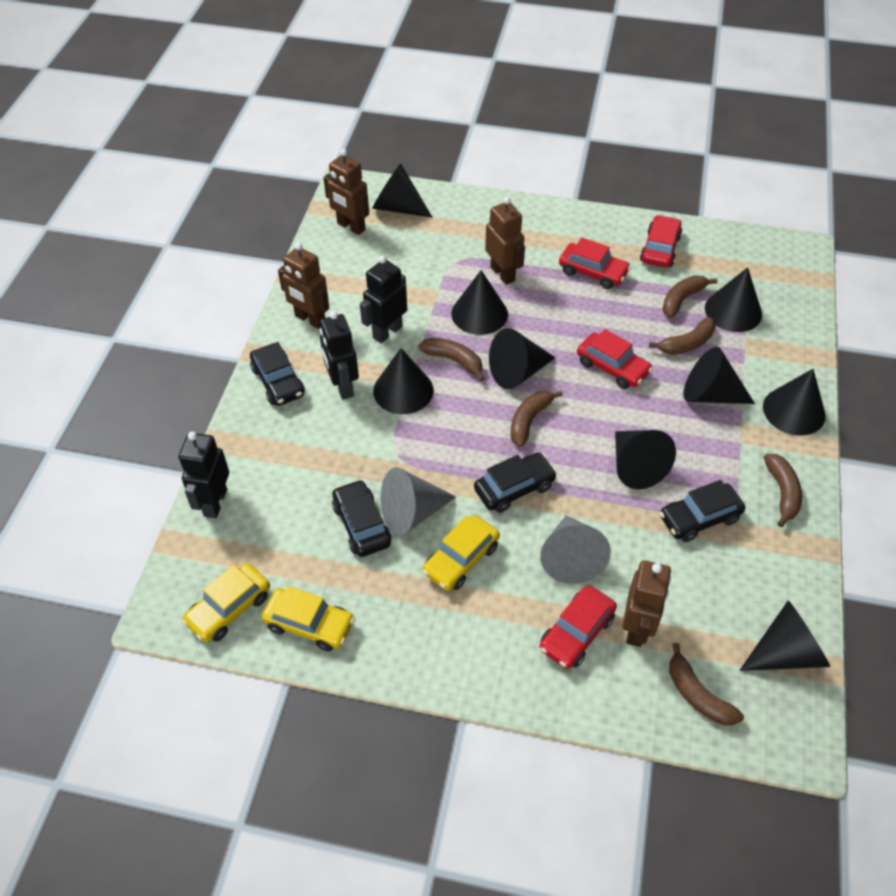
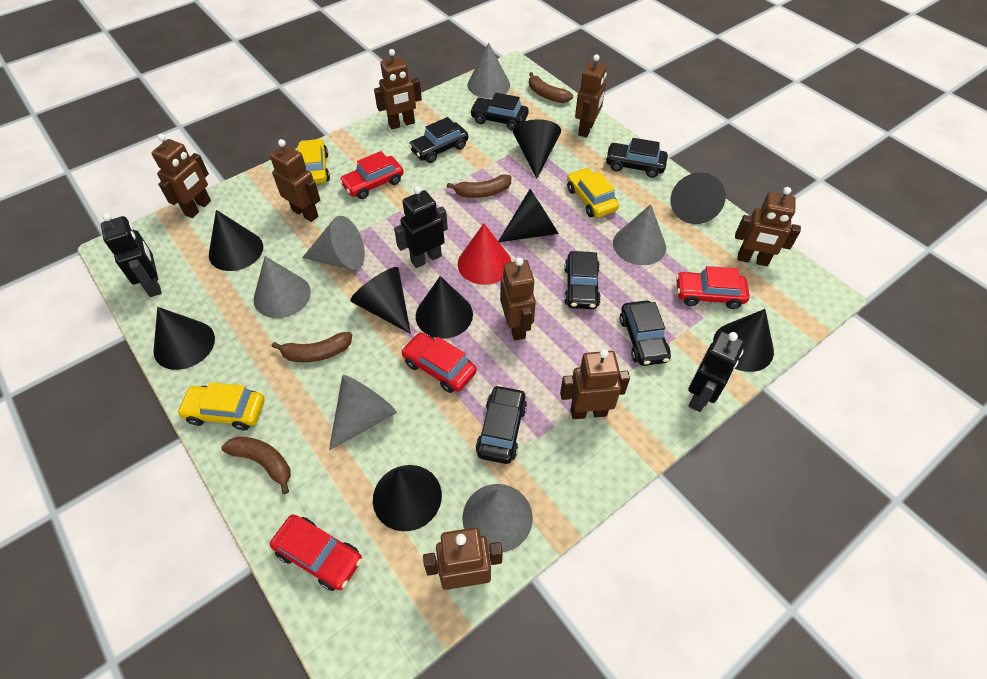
black car: [250,342,305,406] [332,479,391,557] [474,452,557,513] [660,480,745,542] = 4 -> [409,117,468,163] [470,93,529,131] [476,385,527,464] [564,251,601,309] [605,138,668,178] [619,300,671,366] = 6
brown banana: [418,338,485,381] [510,391,563,447] [649,317,715,355] [662,275,717,318] [669,643,744,725] [764,454,802,527] = 6 -> [222,436,291,494] [272,332,352,362] [447,174,511,198] [529,72,573,103] = 4
brown robot: [278,242,329,329] [323,149,369,235] [485,197,525,285] [623,560,671,647] = 4 -> [152,134,211,218] [270,139,320,222] [374,49,422,129] [423,528,503,590] [500,257,536,340] [560,349,630,419] [575,54,607,138] [735,187,801,266] = 8
grey cone: [381,467,456,535] [540,515,611,584] = 2 -> [254,256,311,318] [302,216,365,270] [329,375,397,450] [462,484,533,552] [468,43,510,98] [613,204,666,265] = 6
red cone: none = 0 -> [458,223,511,285] = 1

